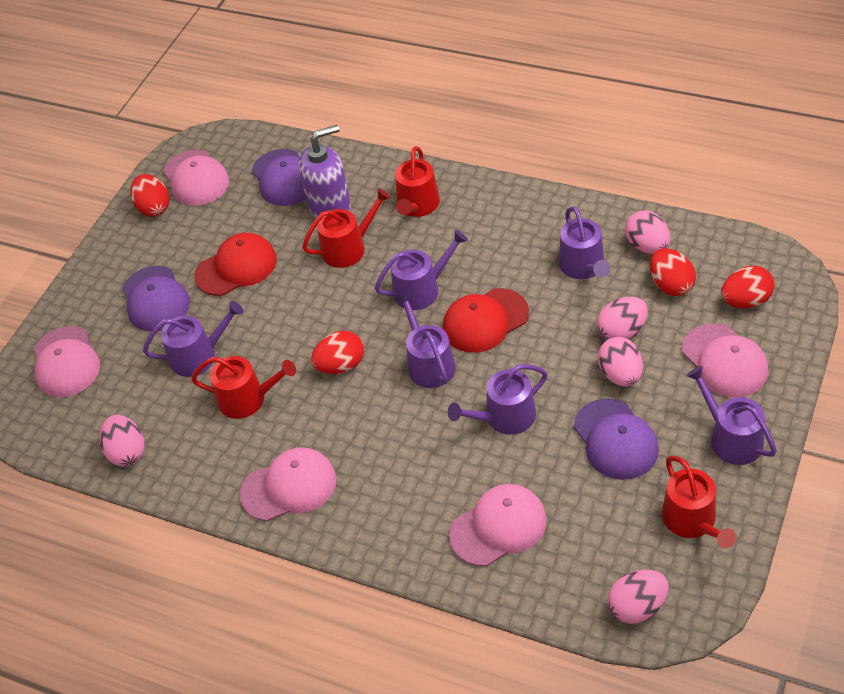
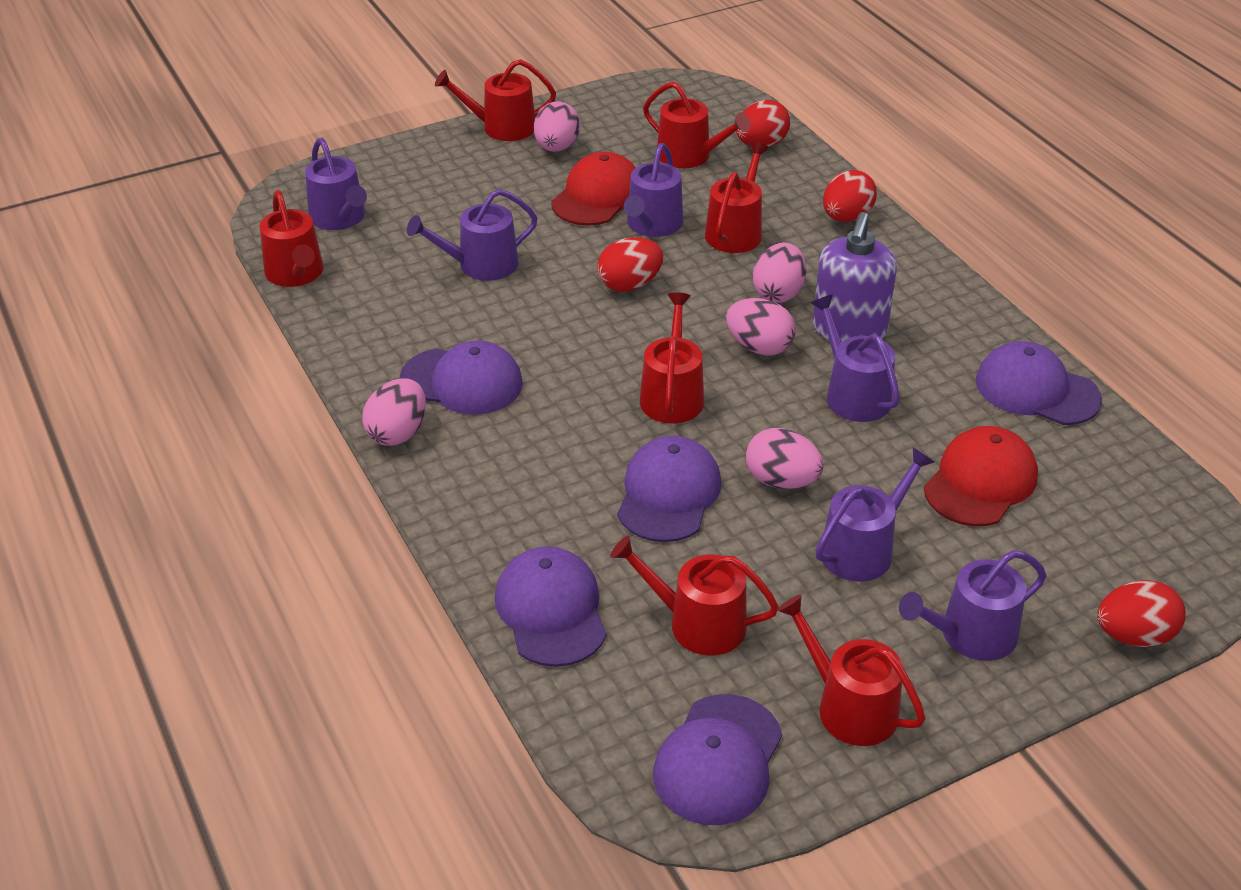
pink cap: [34,326,100,397] [163,150,229,206] [240,447,336,521] [449,484,547,566] [682,323,768,398] = 5 -> none = 0
purple cap: [122,266,190,332] [252,149,306,206] [574,398,659,480] = 3 -> [400,340,523,415] [495,546,607,667] [617,436,722,542] [653,694,782,825] [976,341,1102,425] = 5
red watering can: [191,356,296,419] [302,188,391,268] [395,146,440,217] [662,456,736,548] = 4 -> [259,190,324,287] [435,59,556,141] [610,536,779,655] [640,293,704,423] [643,82,751,168] [705,142,769,253] [777,595,925,746] = 7

